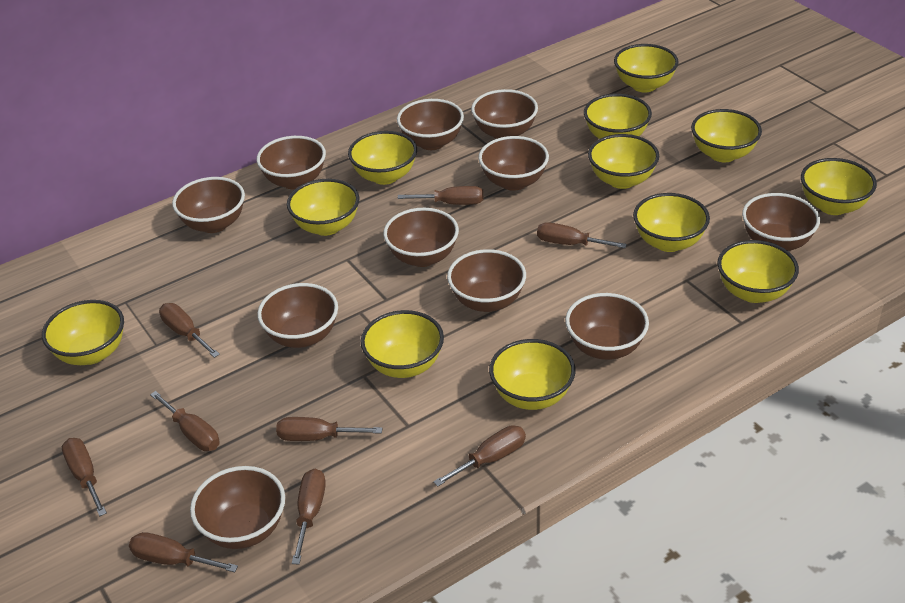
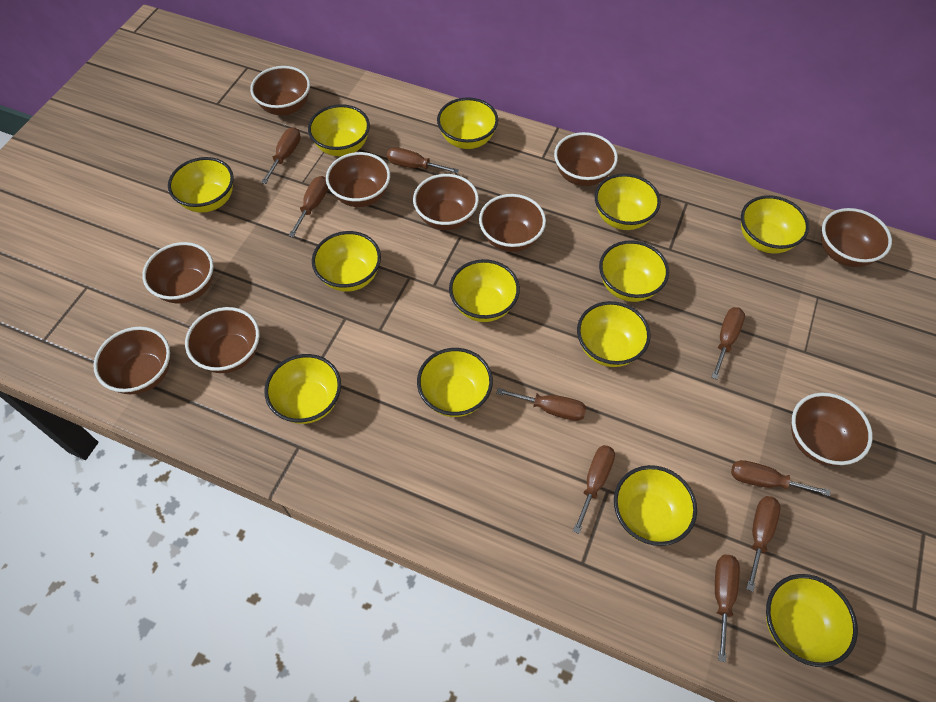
brown bowl: [172,177,245,233] [190,466,285,549] [257,136,326,189] [257,283,338,348] [383,208,459,267] [397,99,464,150] [447,249,526,312] [471,89,538,139] [478,136,549,191] [565,293,649,360] [742,193,820,251] = 11 -> [93,327,170,394] [142,242,214,304] [185,307,259,373] [250,66,310,116] [326,152,390,207] [413,174,479,230] [479,194,546,252] [554,132,618,186] [791,393,873,466] [821,208,892,267] = 10
yellow bowl: [42,300,124,365] [287,179,359,236] [348,131,417,185] [361,310,444,378] [489,339,576,410] [584,94,652,139] [588,134,659,189] [614,44,679,92] [633,193,710,252] [691,109,762,162] [717,240,799,303] [801,158,877,215] = 12 -> [168,157,234,213] [264,354,341,424] [308,104,370,156] [312,231,381,292] [417,348,493,417] [437,97,498,149] [449,259,520,322] [577,301,651,367] [595,174,661,230] [599,240,669,302] [614,465,697,546] [741,195,809,254] [766,574,858,667] = 13

